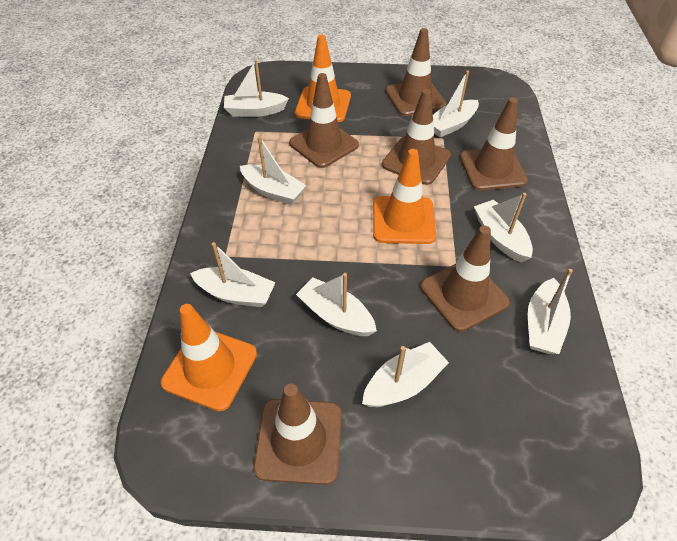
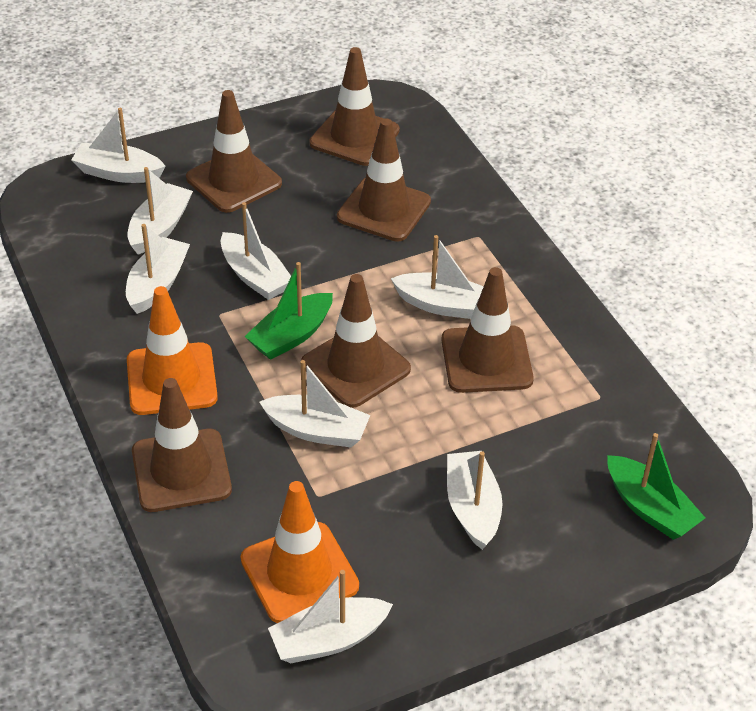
green boat: none = 0 -> [244,262,333,360] [607,433,705,540] = 2
orange traffic cone: [161,304,257,411] [295,35,351,122] [373,149,436,244] = 3 -> [127,286,218,415] [241,481,359,623] = 2

